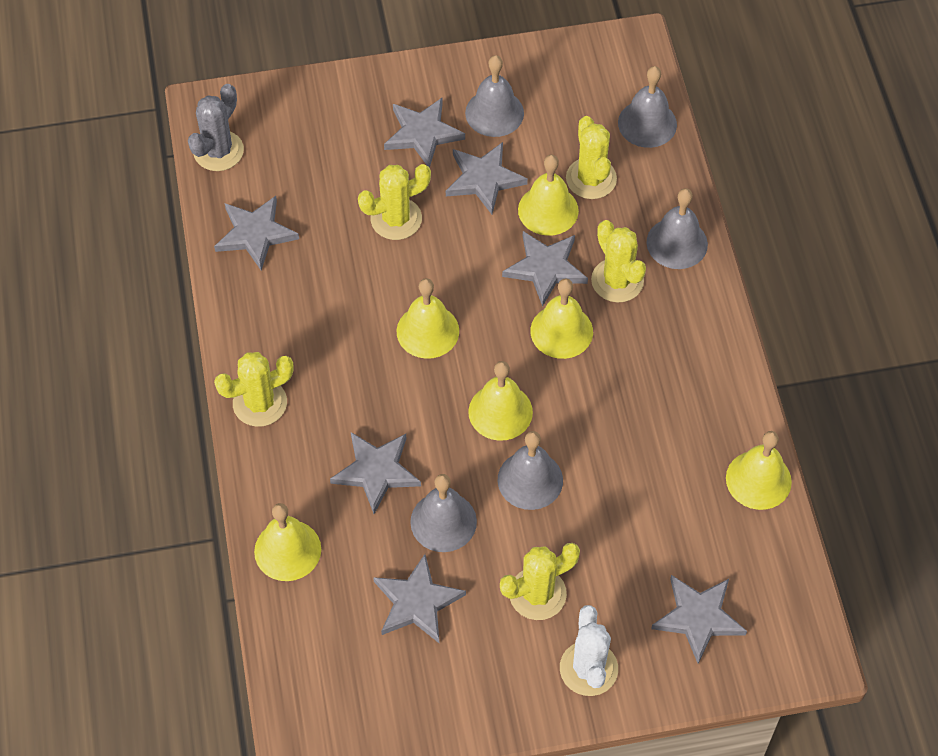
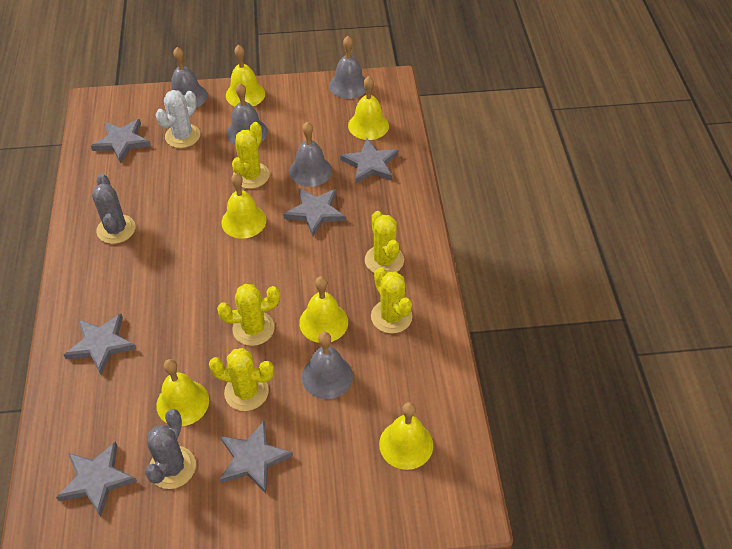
grey cactus: [188,84,244,171] = 1 -> [92,174,135,244] [145,409,196,489] = 2
grey star: [214,196,299,270] [330,432,421,514] [373,554,466,643] [384,98,465,168] [446,142,528,214] [502,231,588,307] [651,575,747,664] = 7 -> [56,441,137,517] [64,314,136,375] [91,119,151,163] [219,421,293,493] [283,188,346,236] [340,138,398,184] = 6

